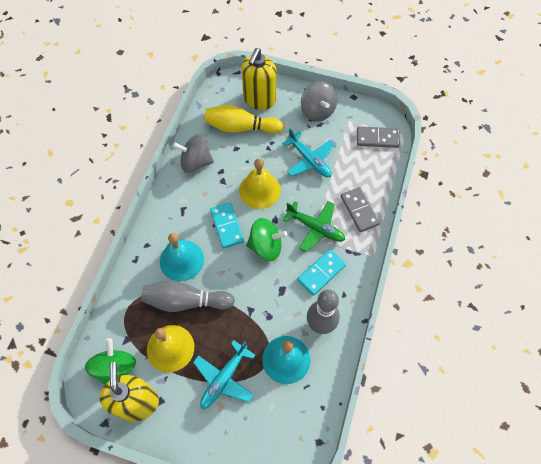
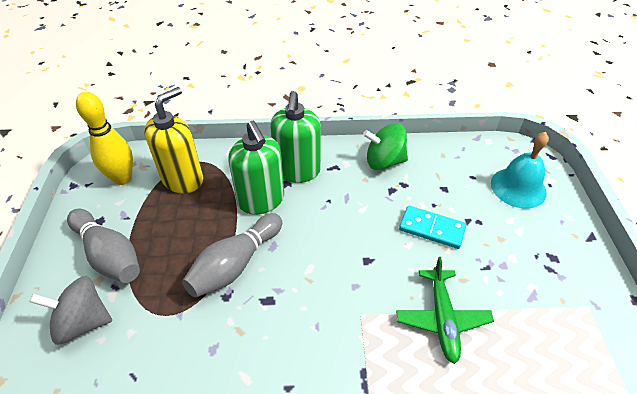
green soap dispenser: none = 0 -> [228,121,284,214] [270,91,321,183] = 2
green spinning top: [85,338,136,385] [246,218,287,261] = 2 -> [363,123,408,170] = 1
grey domino: [341,187,380,232] [357,126,400,148] = 2 -> none = 0
grey spinning top: [172,134,214,173] [301,81,337,121] = 2 -> [29,276,112,345] = 1
turquoise bell: [160,233,204,281] [262,336,310,384] = 2 -> [491,132,549,209] = 1
turquoise domino: [210,203,244,248] [297,249,346,296] = 2 -> [399,206,466,249] = 1
turquoise plane: [193,340,255,409] [282,128,334,178] = 2 -> none = 0
yellow bell: [147,325,194,372] [239,159,281,209] = 2 -> none = 0
yellow soap dispenser: [100,362,159,422] [241,48,277,110] = 2 -> [144,87,203,193] = 1

